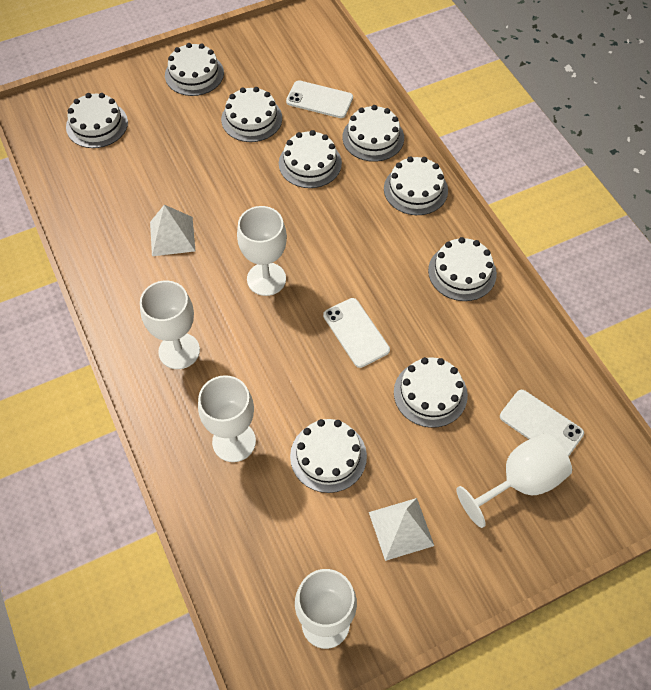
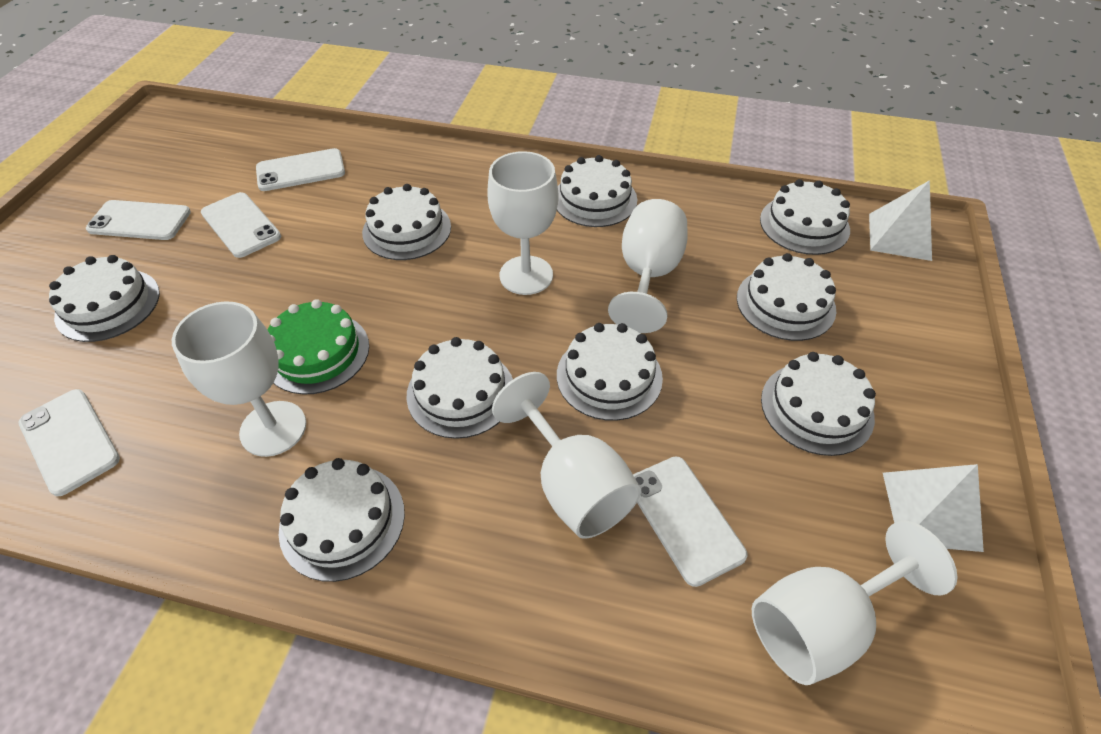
green cake: none = 0 -> [268,299,369,395] = 1
white phone: [286,80,353,118] [323,298,390,368] [500,390,584,457] = 3 -> [18,389,120,496] [86,200,191,240] [201,192,281,258] [256,148,345,191] [633,456,748,587] = 5

